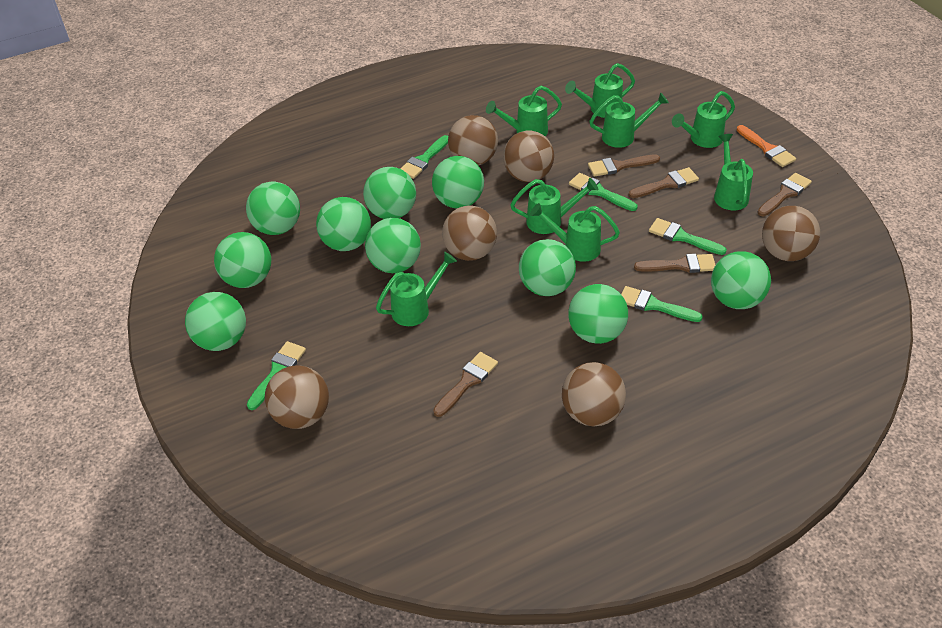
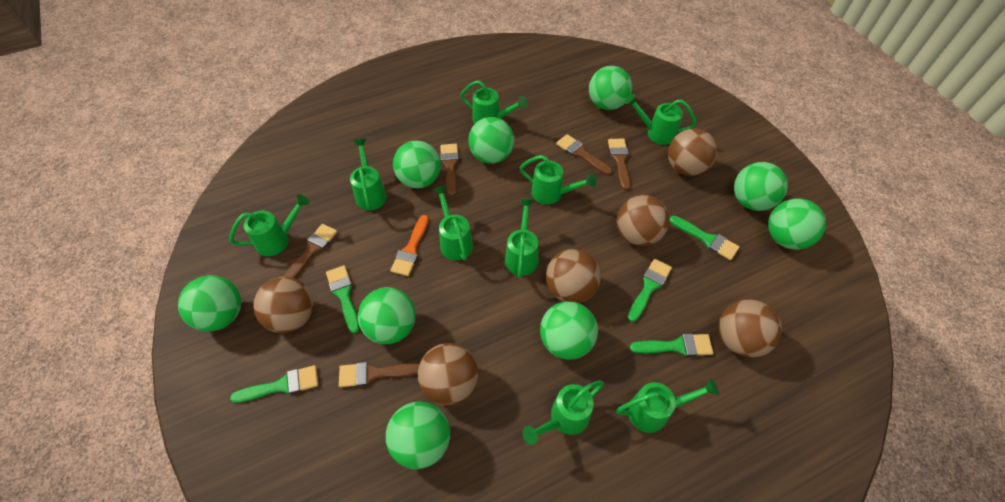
green ball: [185,292,246,351] [214,232,271,288] [246,182,300,235] [316,197,371,251] [363,167,416,219] [365,218,421,273] [432,156,484,208] [519,239,576,296] [568,284,628,344] [711,251,771,309] = 10 -> [178,275,241,331] [358,287,416,344] [386,402,450,469] [393,140,441,189] [468,117,514,164] [540,301,598,359] [589,66,632,110] [734,162,788,211] [768,198,826,250] = 9
green watering can: [376,252,457,326] [486,86,562,136] [510,178,598,234] [530,203,620,262] [565,63,635,118] [589,92,669,148] [672,91,735,148] [714,134,753,210] = 8 -> [229,194,309,256] [350,139,387,210] [433,185,473,260] [460,80,528,124] [505,199,538,278] [520,155,597,204] [523,381,604,445] [616,378,719,433] [625,94,697,145] = 9

